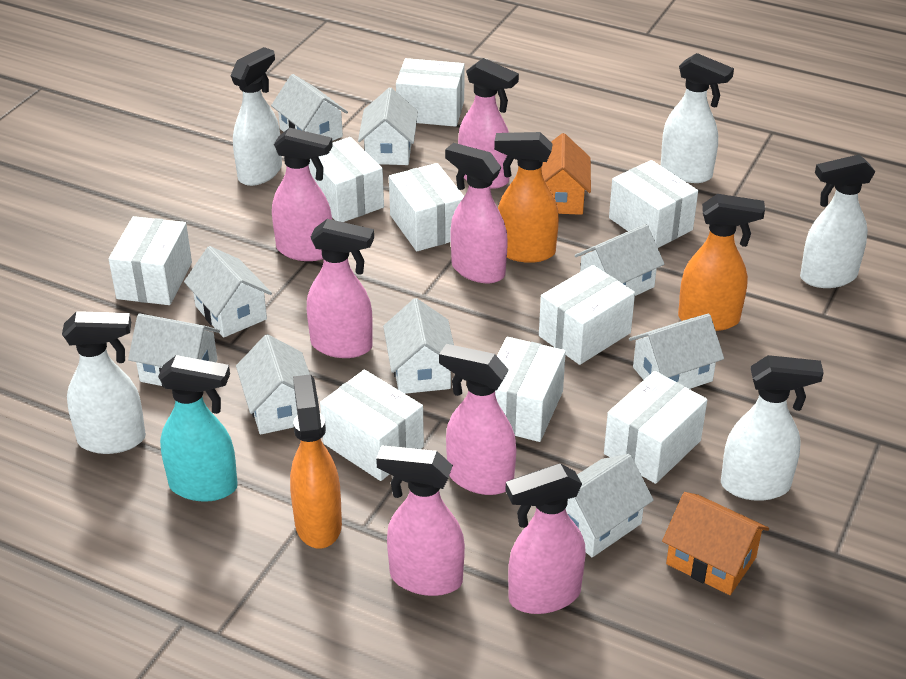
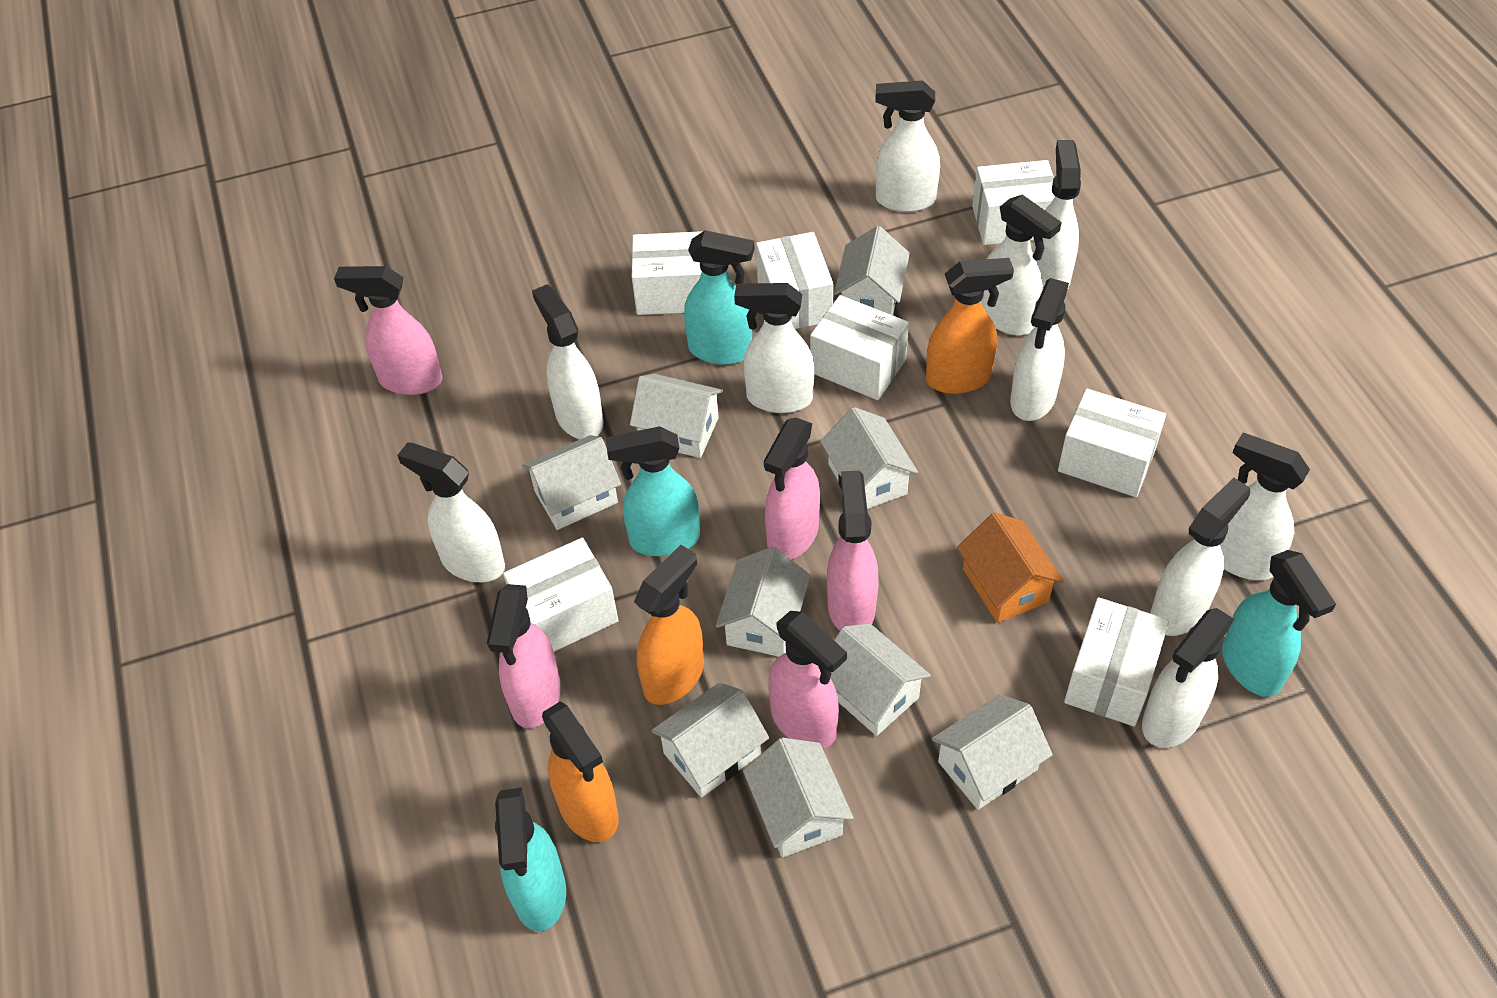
orange house: [541,133,591,215] [662,492,769,595] = 2 -> [957,512,1064,623] = 1
pink spray bottle: [272,128,333,261] [307,219,374,358] [376,445,465,596] [439,344,516,495] [445,143,508,283] [458,58,519,189] [505,463,586,614] = 7 -> [334,266,442,395] [487,584,561,728] [764,418,820,559] [768,611,847,749] [827,471,879,631] = 5
turquoise spray bottle: [158,355,238,502] = 1 -> [495,787,566,931] [606,426,700,556] [684,230,755,365] [1222,550,1336,697] = 4
white box: [109,216,192,305] [309,137,384,222] [320,370,424,481] [389,163,464,251] [396,58,465,127] [495,337,566,442] [539,265,635,365] [604,371,707,484] [609,160,698,248] = 9 -> [503,538,619,652] [632,231,703,315] [756,232,833,329] [810,295,909,400] [972,160,1055,245] [1058,388,1166,497] [1064,597,1169,727] = 7
white spray bottle: [62,311,146,454] [231,47,282,186] [661,53,734,183] [721,355,824,501] [800,154,876,288] = 5 -> [397,442,505,582] [532,284,604,439] [734,283,814,413] [875,81,940,212] [981,194,1062,335] [1010,278,1069,421] [1032,140,1081,290] [1142,608,1234,748] [1150,478,1250,636] [1220,433,1310,580] = 10

